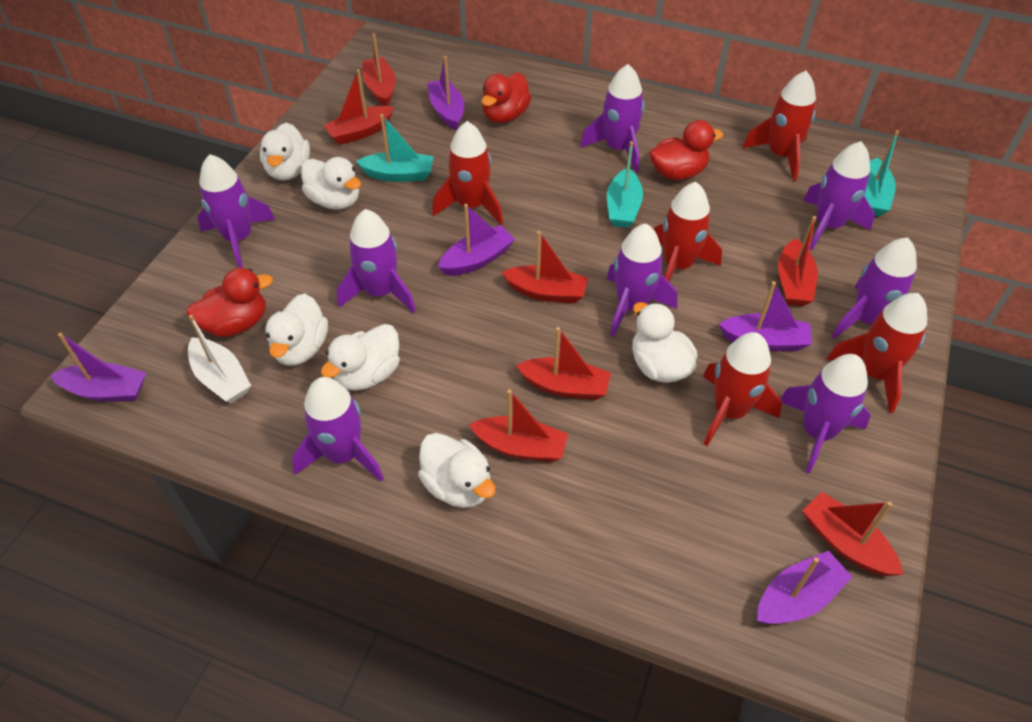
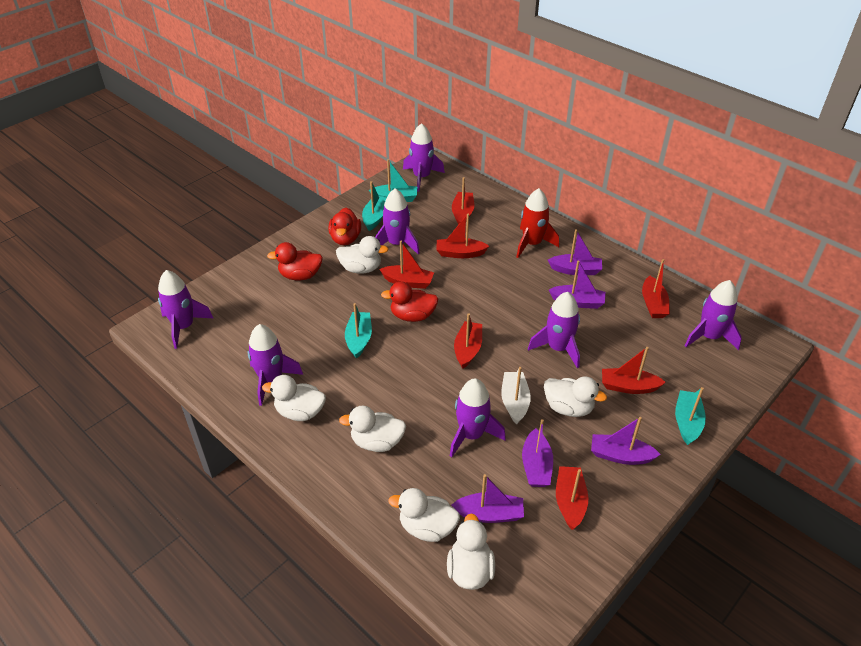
purple rocket: [197,154,275,268] [292,377,384,482] [337,209,416,313] [580,64,644,172] [607,223,677,337] [780,354,871,474] [803,141,875,250] [831,237,917,339] = 8 -> [158,270,213,349] [248,324,303,406] [375,188,420,254] [403,123,445,192] [450,378,506,457] [528,292,580,368] [685,280,742,350] = 7
red rocket: [432,121,503,225] [654,182,722,282] [703,332,782,446] [742,71,816,181] [827,293,927,413] = 5 -> [516,188,559,258] = 1
turquoise boat: [356,114,433,182] [607,141,643,228] [864,130,899,216] = 3 -> [345,303,372,359] [362,181,387,231] [369,159,417,202] [675,387,706,445] = 4

